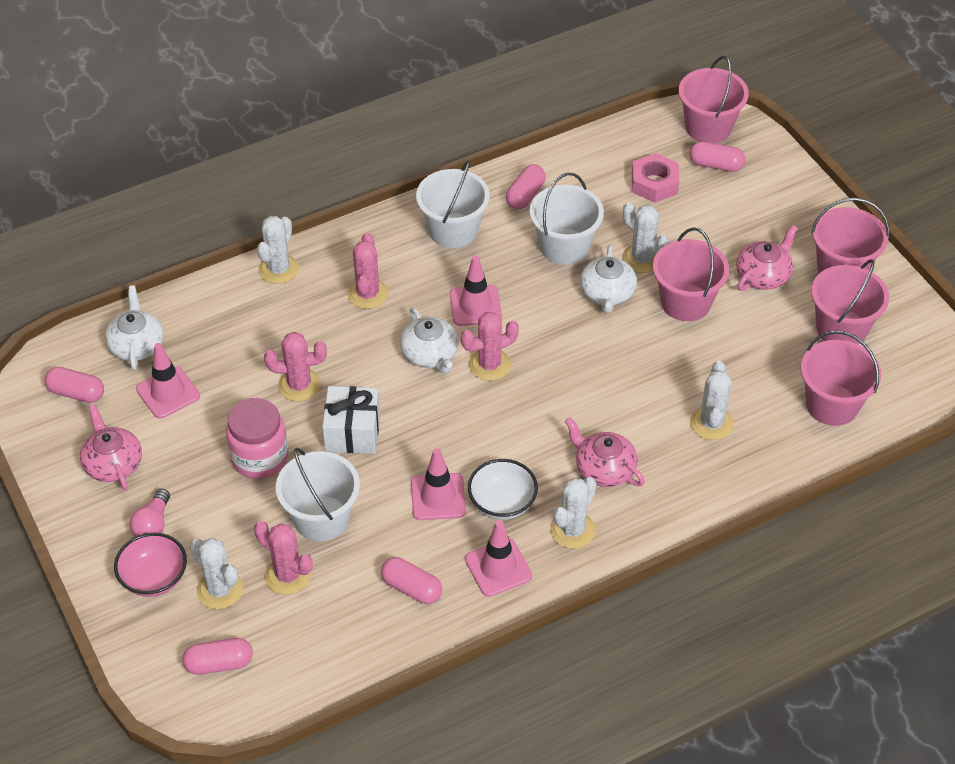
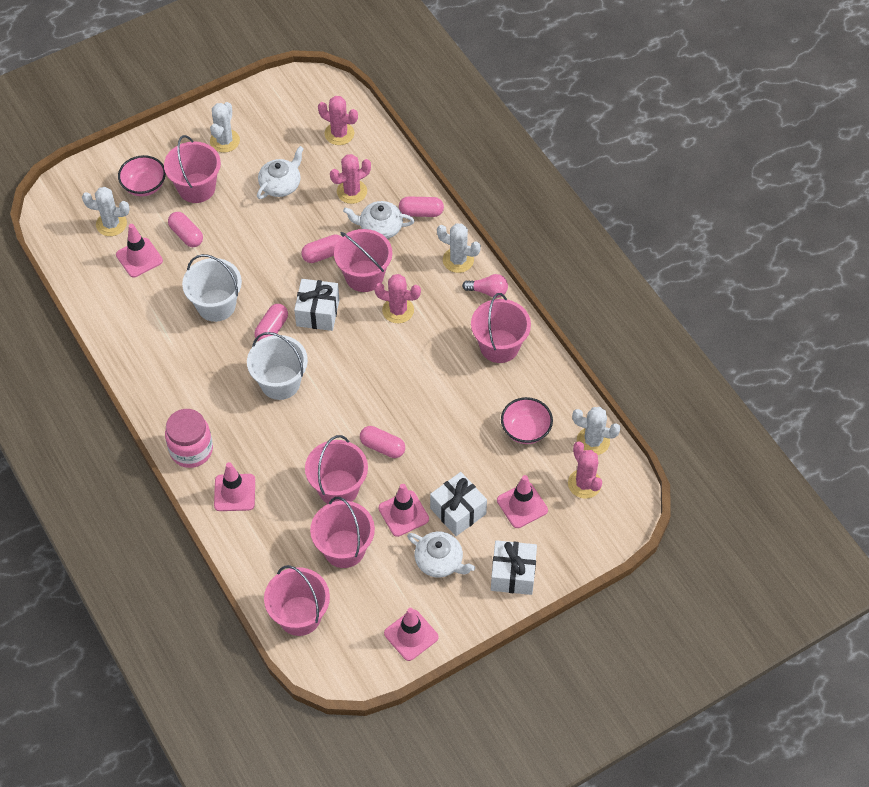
pink bowl: [114,533,187,597] = 1 -> [118,155,166,196] [501,397,553,444] = 2
pink bucket: [653,228,729,321] [678,56,749,143] [801,330,881,426] [811,198,889,273] [811,259,889,345] = 5 -> [164,135,221,203] [264,565,330,636] [305,435,368,504] [310,497,375,568] [334,229,392,292] [471,293,531,363] = 6
pink nut: [632,153,679,203] = 1 -> none = 0
pink teapot: [80,404,142,490] [565,417,645,487] [736,225,798,291] = 3 -> none = 0
pink traffic cone: [136,343,200,419] [411,448,466,520] [450,256,502,326] [465,520,532,597] = 4 -> [116,224,163,278] [214,462,255,511] [379,484,429,537] [384,608,438,661] [497,475,548,528] = 5
white bowl: [468,459,538,520] = 1 -> none = 0
white bucket: [276,447,360,542] [416,160,490,248] [529,172,604,265] = 3 -> [182,254,242,322] [247,332,308,400] = 2
white cactus: [190,538,243,609] [257,216,299,284] [550,477,596,549] [622,202,669,273] [690,361,734,440] = 5 -> [82,187,130,236] [210,102,240,153] [437,224,481,273] [572,407,621,455] = 4
white gift: [322,386,380,454] = 1 -> [294,279,339,331] [430,472,487,536] [491,540,537,595] = 3

